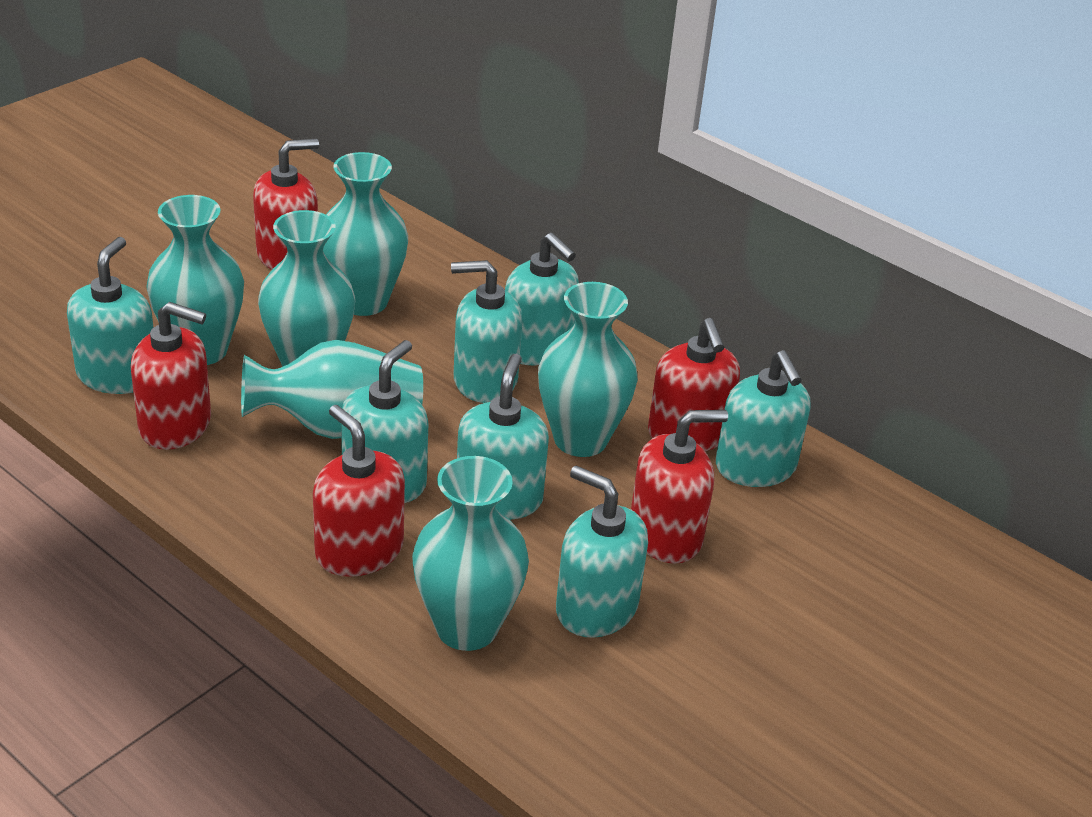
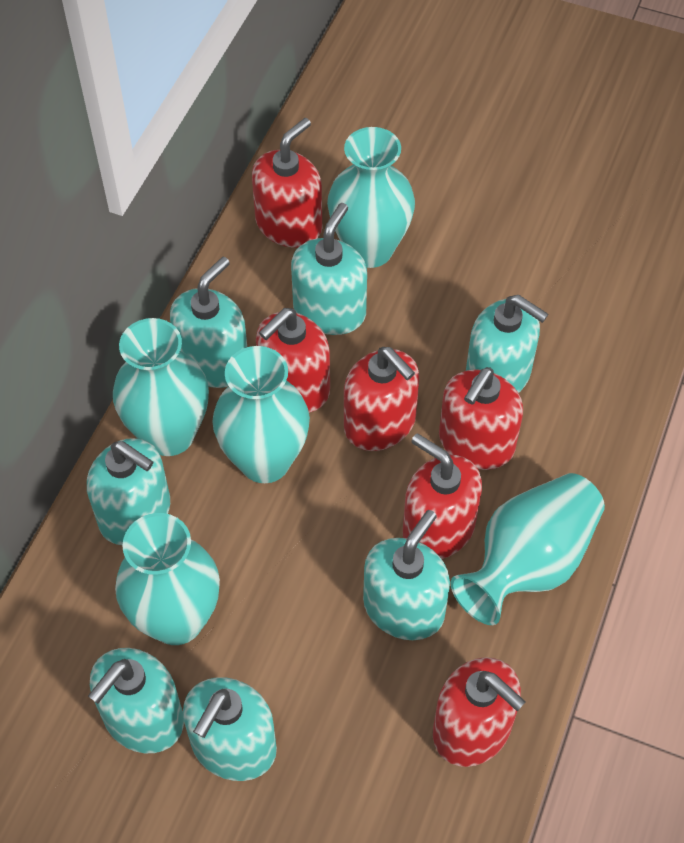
red soap dispenser: [131,302,211,450] [253,139,319,270] [313,405,405,577] [631,410,728,564] [648,318,740,451] = 5 -> [252,118,322,248] [256,308,330,413] [344,347,420,451] [403,433,482,559] [433,657,526,767] [439,367,523,470] = 6
turquoise vase: [146,195,244,365] [241,340,423,439] [258,210,355,367] [323,152,408,316] [412,456,529,651] [538,282,638,457] = 6 -> [113,318,209,456] [115,513,220,645] [212,346,310,483] [327,127,415,268] [451,473,605,625] = 5

